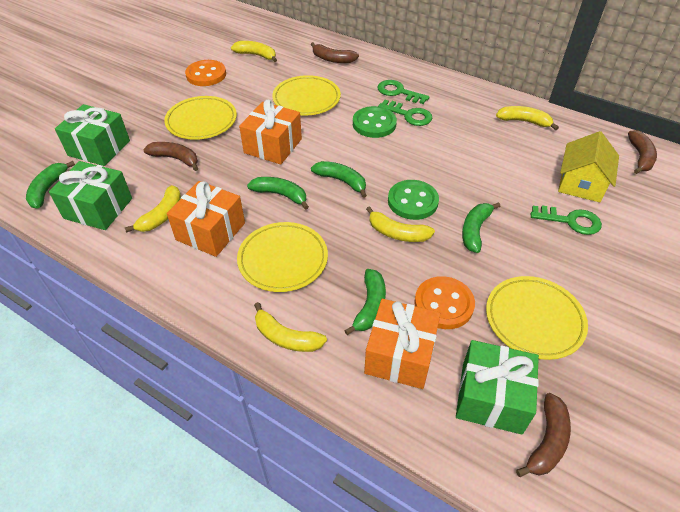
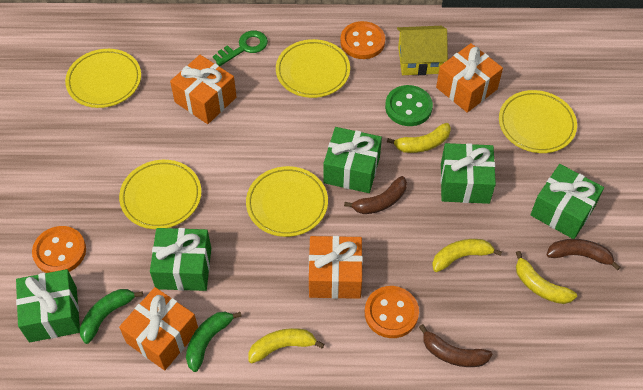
brown banana: [143,142,198,171] [311,42,359,63] [516,393,571,477] [628,130,657,174] = 4 -> [344,176,407,214] [419,324,493,367] [547,239,621,271] = 3
green banana: [26,161,75,209] [247,177,309,210] [311,161,367,198] [344,269,386,335] [462,202,500,253] = 5 -> [80,289,143,344] [186,311,242,372] = 2
green button: [353,106,397,138] [388,180,439,220] = 2 -> [385,85,433,126] = 1
green gift: [49,161,132,230] [55,104,130,166] [456,340,539,435] = 3 -> [16,269,80,342] [150,228,211,291] [323,127,382,193] [441,143,496,204] [530,164,604,239] = 5
green key: [378,80,430,104] [378,100,432,126] [531,206,602,235] = 3 -> [213,31,268,66] = 1
orange button: [185,60,226,86] [414,276,475,329] = 2 -> [32,226,86,273] [340,21,385,59] [365,286,419,338] = 3
orange gift: [167,181,245,257] [239,100,302,165] [364,299,441,389] = 3 -> [119,287,198,370] [170,55,237,124] [309,236,363,299] [436,43,503,113] = 4
yellow banana: [125,185,181,233] [231,41,277,62] [254,302,327,352] [366,206,435,242] [496,106,559,130] = 5 -> [248,328,324,364] [387,123,451,153] [432,239,502,272] [516,251,577,304] = 4
yellow plate: [164,96,237,140] [237,222,328,292] [272,75,341,116] [486,276,588,360] = 4 -> [65,49,141,108] [119,160,201,229] [246,166,328,237] [276,39,350,98] [499,90,577,153] = 5

